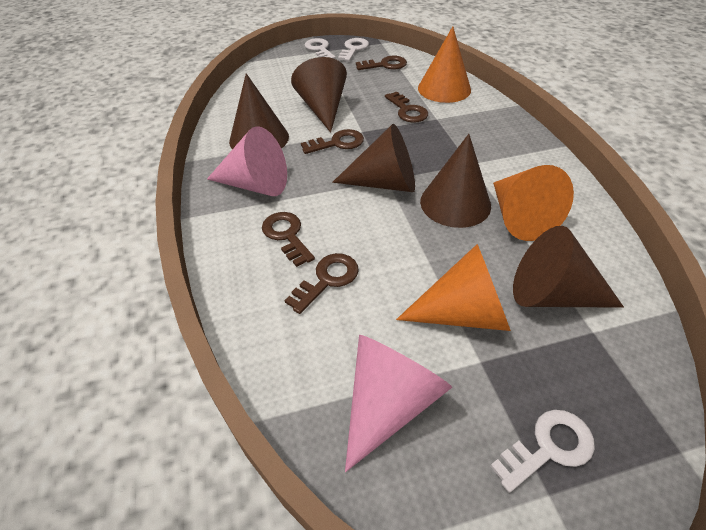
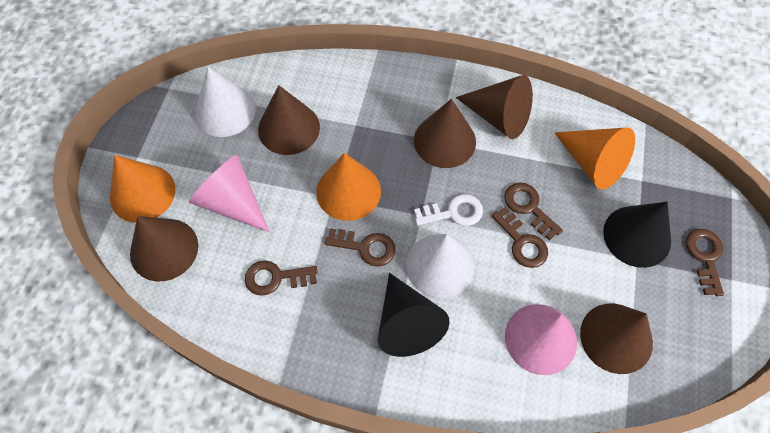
black cone: none = 0 -> [378,273,450,357] [603,202,671,268] = 2
white cone: none = 0 -> [194,67,255,137] [406,234,474,298] = 2
white key: [304,38,336,59] [338,38,369,61] [490,410,595,493] = 3 -> [414,194,483,226] = 1

